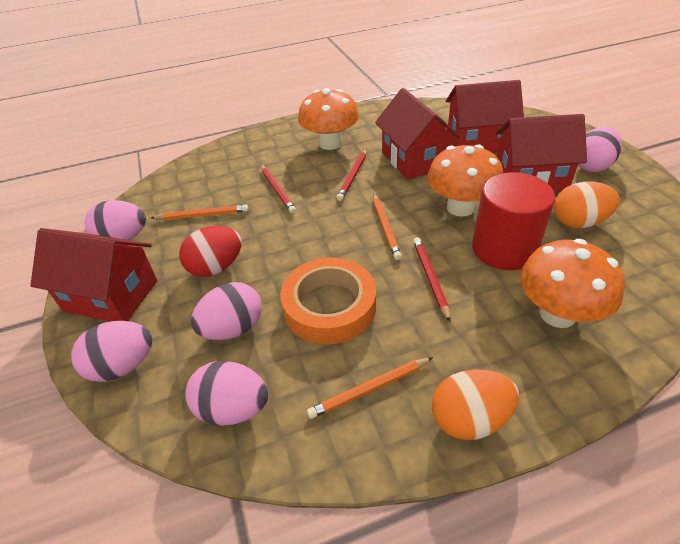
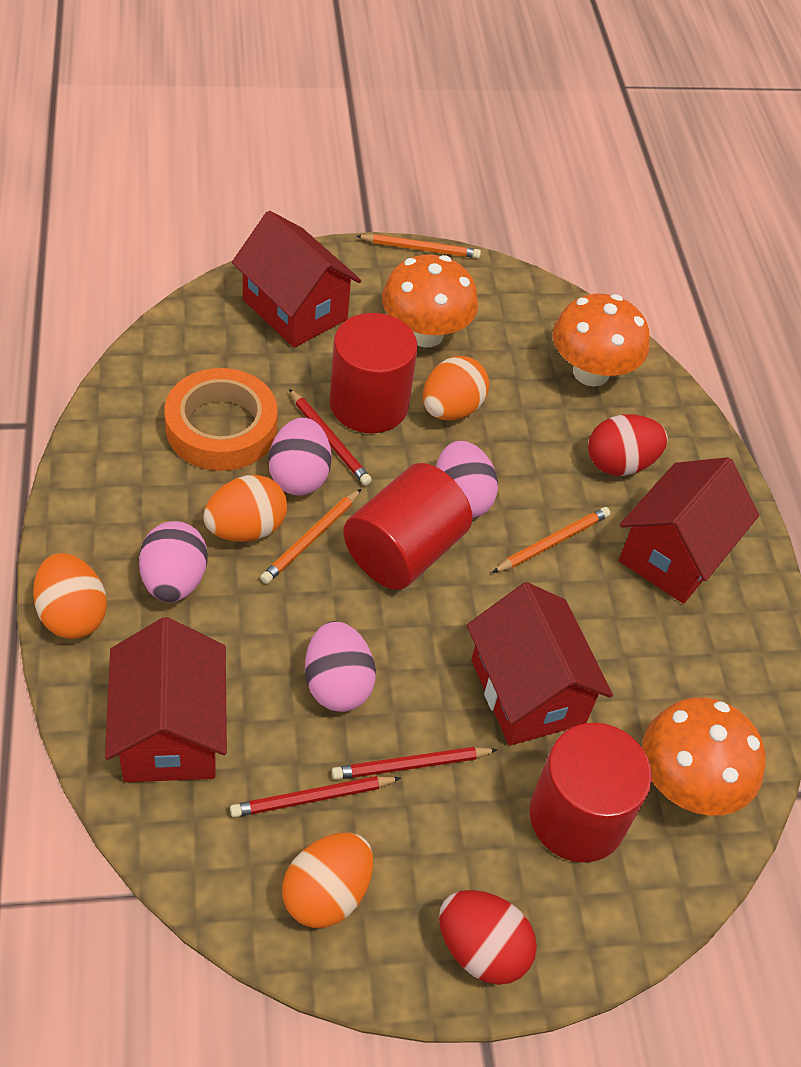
orange egg: [432,369,519,440] [554,181,619,228] = 2 -> [33,553,107,639] [203,475,287,542] [282,833,373,928] [423,356,489,420] = 4
pink egg: [71,321,152,382] [85,200,146,240] [185,361,268,426] [191,282,262,340] [578,127,622,172] = 5 -> [139,521,208,602] [269,418,332,495] [305,621,376,712] [436,441,498,518] = 4
red cylinder: [472,172,555,270] = 1 -> [330,313,417,433] [343,463,473,590] [530,723,652,862] = 3
red egg: [179,226,242,277] = 1 -> [439,890,537,985] [588,414,668,476] = 2

